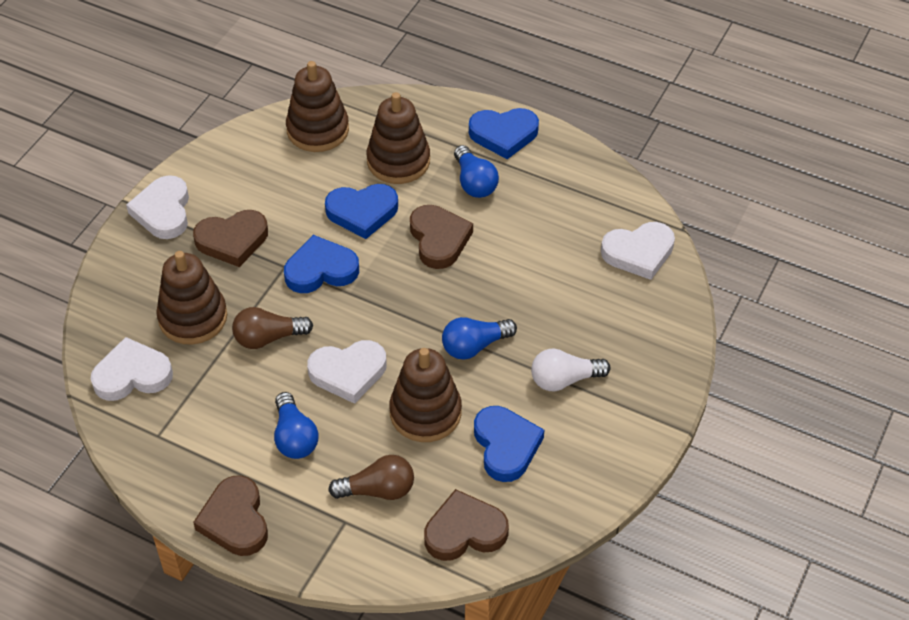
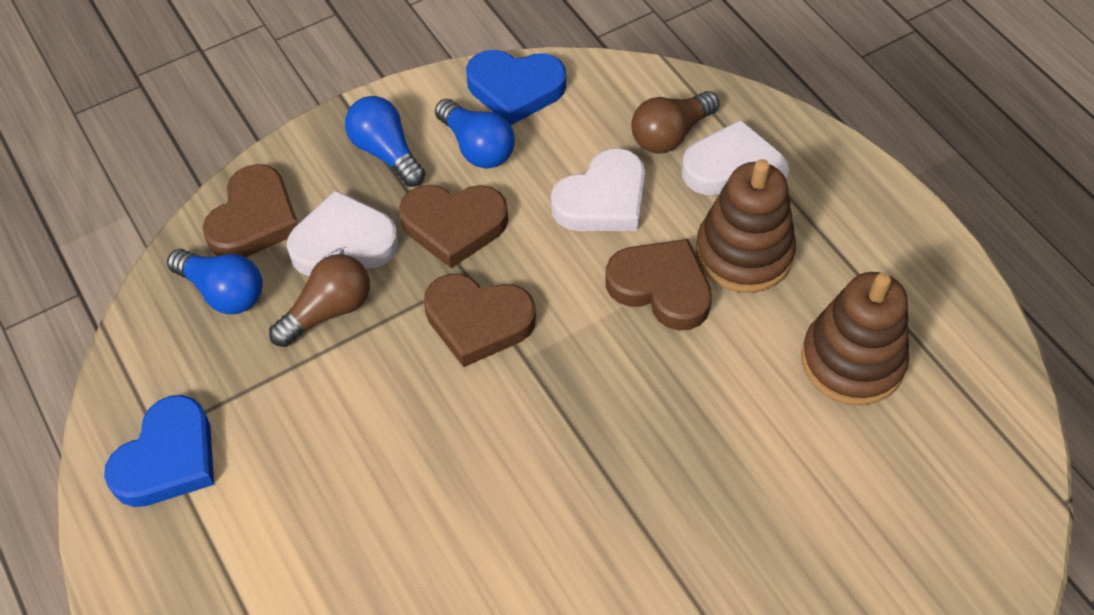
blue heart: [284,235,359,293] [325,184,398,239] [469,108,539,159] [474,406,544,482] = 4 -> [104,395,214,507] [466,50,566,125] = 2
brown stacking toy: [156,251,227,345] [286,61,349,152] [366,92,430,184] [389,348,462,442] = 4 -> [696,159,796,293] [801,272,909,405] = 2
white heart: [91,337,173,401] [126,175,189,239] [307,340,387,404] [601,222,675,280] = 4 -> [287,190,399,276] [551,148,645,231] [681,120,789,195] = 3
white light bulb: [531,348,610,391] = 1 -> none = 0

